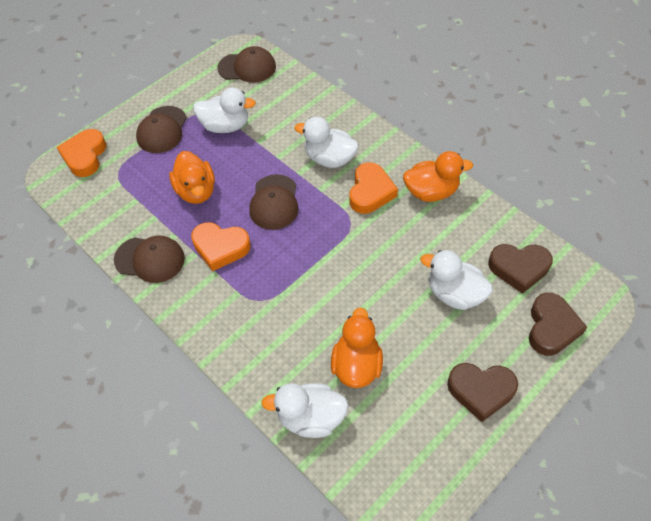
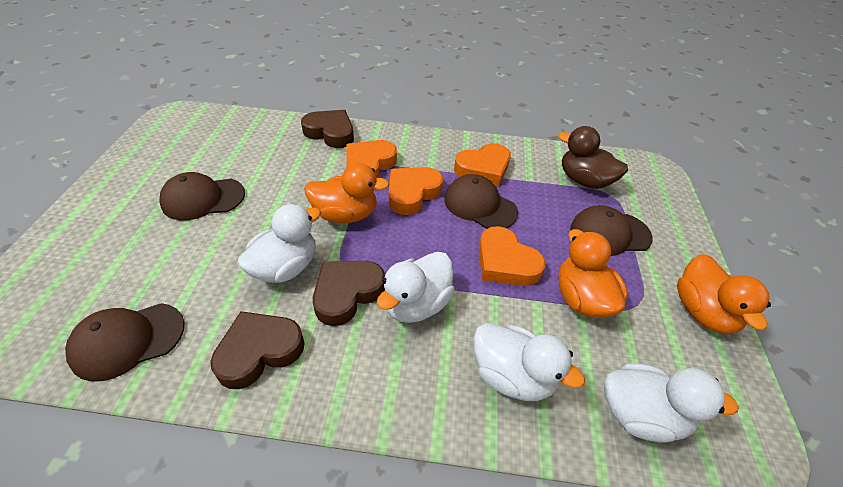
brown duck: none = 0 -> [558,126,628,189] = 1
orange heart: [57,129,106,177] [191,222,251,271] [349,162,398,214] = 3 -> [346,140,397,178] [389,167,443,215] [454,143,511,186] [479,226,546,286] = 4

